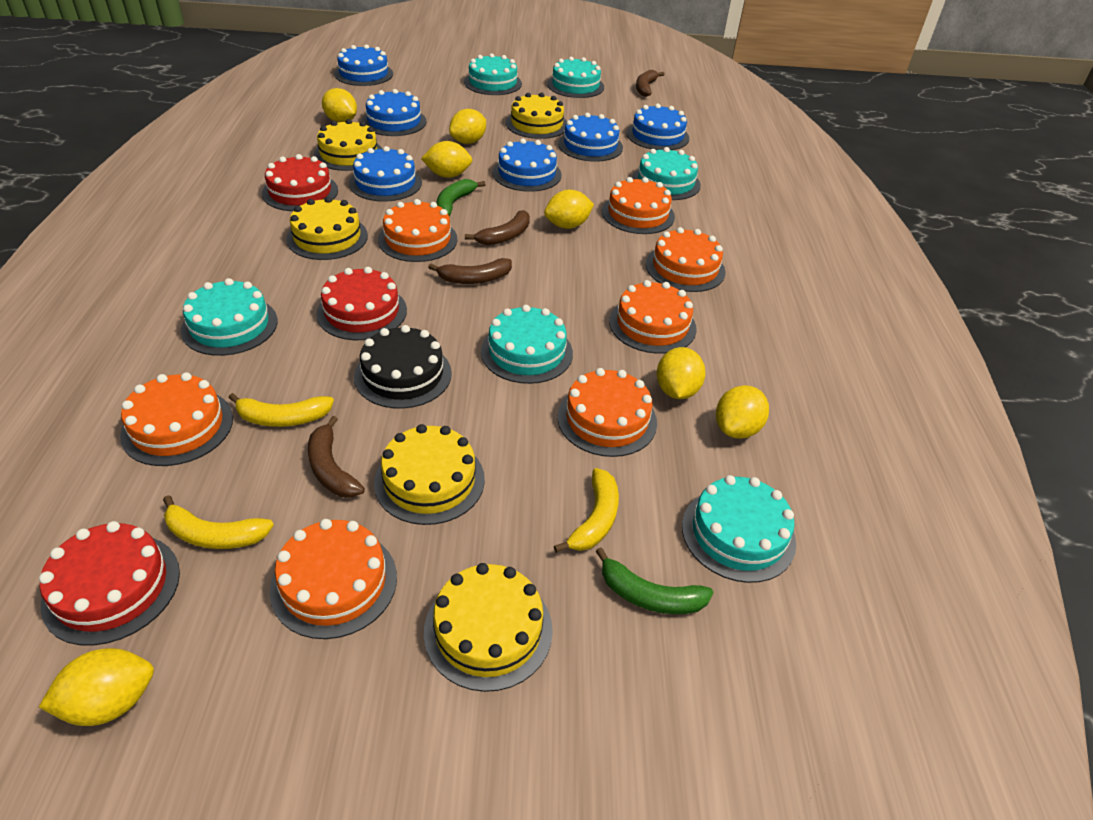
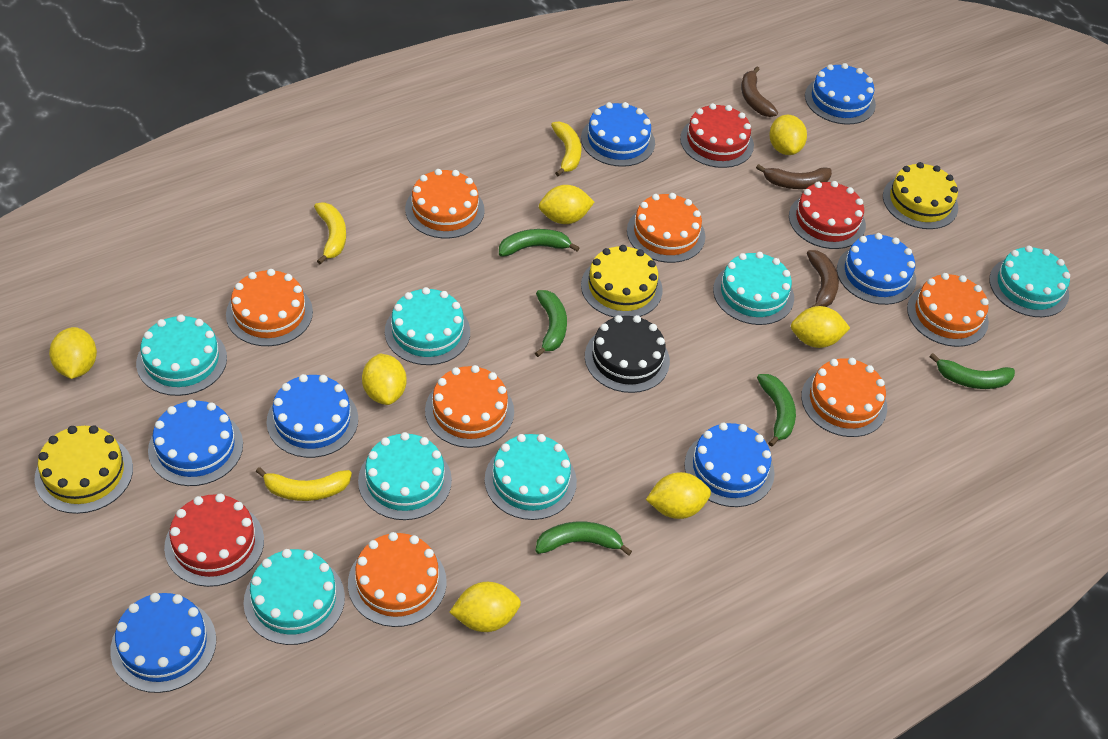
blue cake: [334,44,393,86] [349,146,422,202] [362,89,427,136] [492,139,562,192] [558,113,623,162] [627,104,689,150] = 6 -> [110,593,216,693] [148,399,243,486] [267,374,358,458] [581,102,655,167] [684,422,775,507] [805,63,876,124] [837,233,916,305] = 7
brown banana: [308,416,365,498] [428,258,512,284] [465,210,530,245] [636,70,665,97] = 4 -> [741,67,778,117] [756,164,832,189] [807,250,839,308] = 3
green banana: [437,179,486,216] [596,547,714,614] = 2 -> [499,229,580,257] [535,290,567,357] [535,522,632,556] [757,374,796,447] [929,353,1015,389] = 5
turquoise cake: [181,278,278,356] [464,53,522,95] [481,305,573,384] [547,56,604,98] [632,147,701,200] [682,475,796,583] = 6 -> [136,314,227,396] [244,549,345,645] [358,432,452,520] [385,287,470,365] [484,434,577,520] [713,252,794,325] [989,246,1070,317] = 7
yellow cake: [286,197,368,260] [314,119,382,171] [374,424,485,525] [424,563,553,692] [506,93,567,139] = 5 -> [34,425,133,514] [581,245,663,318] [883,162,958,229] = 3

